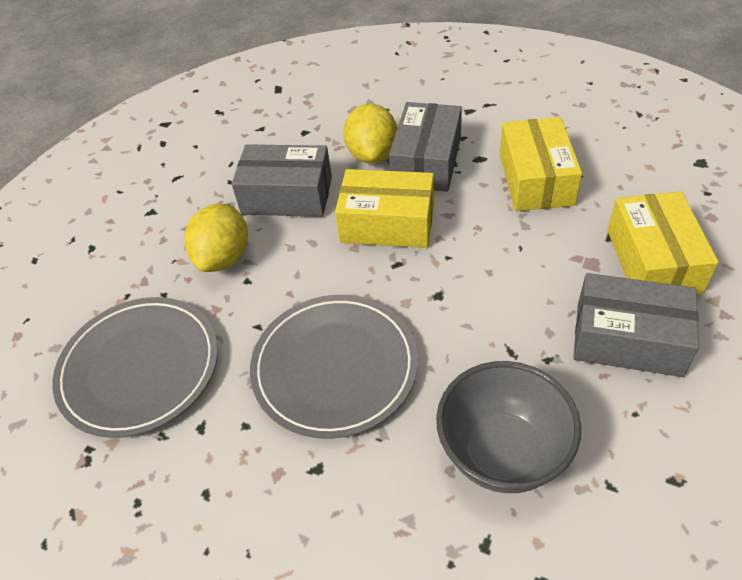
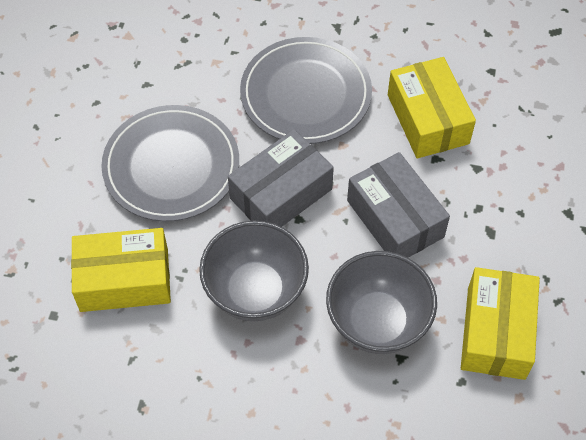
grey bowl: [436,361,581,493] = 1 -> [199,221,309,321] [326,251,437,354] = 2
grey box: [232,144,332,217] [389,102,462,192] [573,273,699,377] = 3 -> [228,129,334,227] [347,152,450,258] = 2
yellow lemon: [184,204,248,272] [343,104,397,163] = 2 -> none = 0

